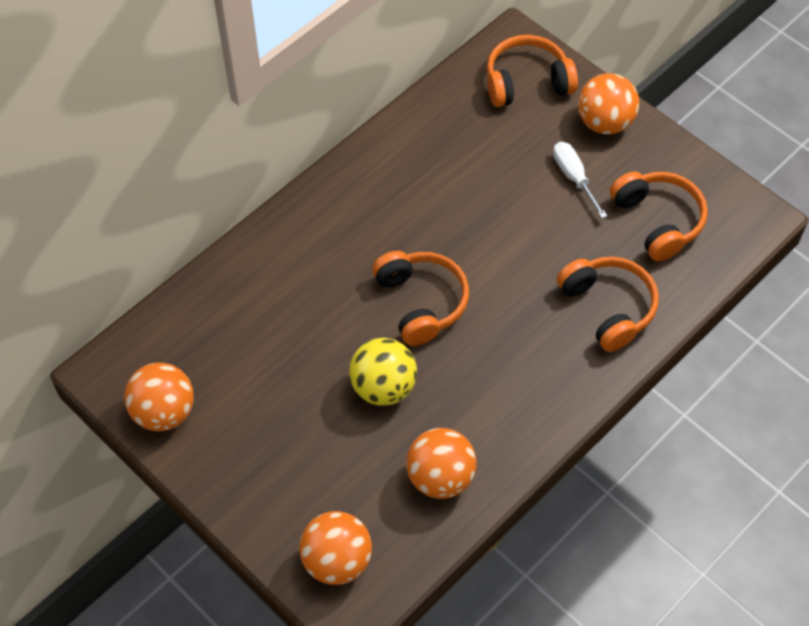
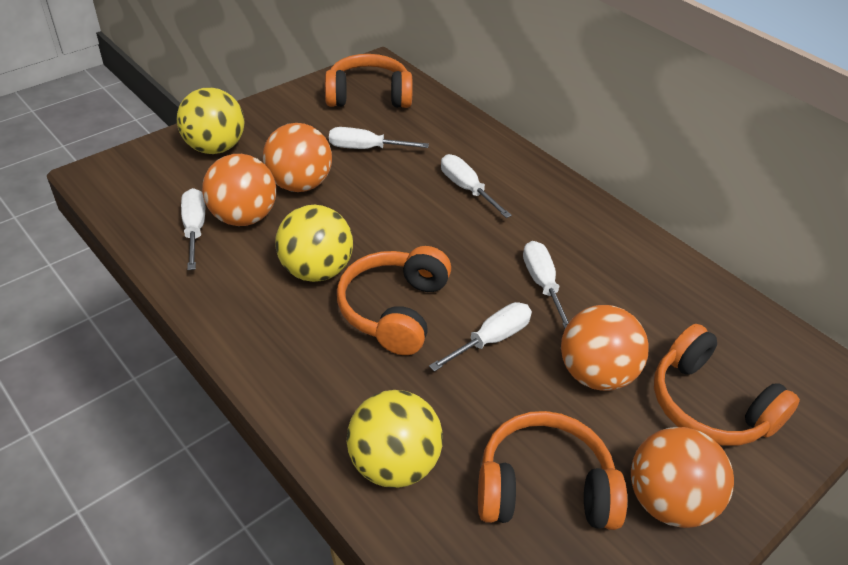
white screwdriver: [553,142,607,218] = 1 -> [181,188,205,270] [329,127,429,149] [429,302,532,372] [441,154,512,218] [523,241,569,329] = 5
yellow ball: [349,338,417,406] = 1 -> [177,87,244,154] [275,204,353,282] [347,390,443,488] = 3

